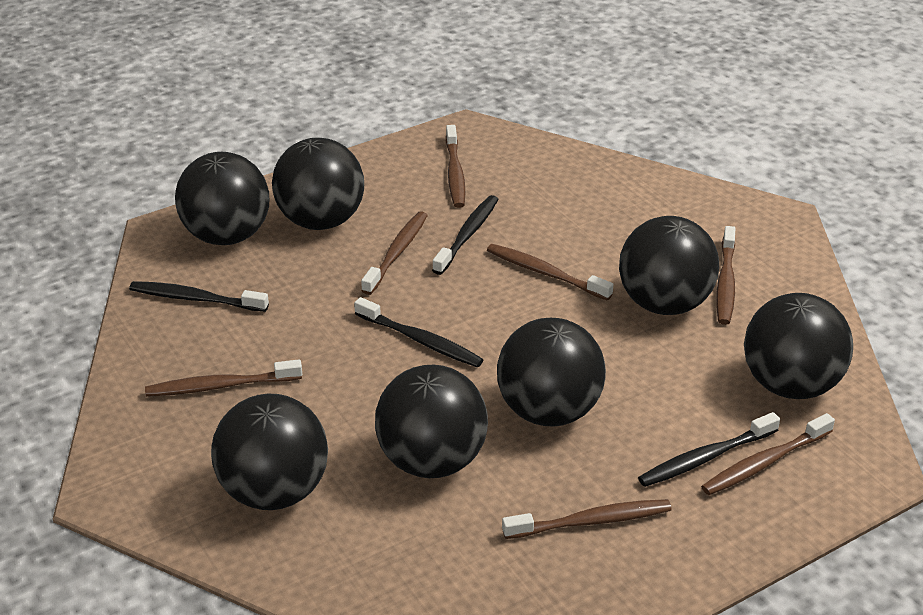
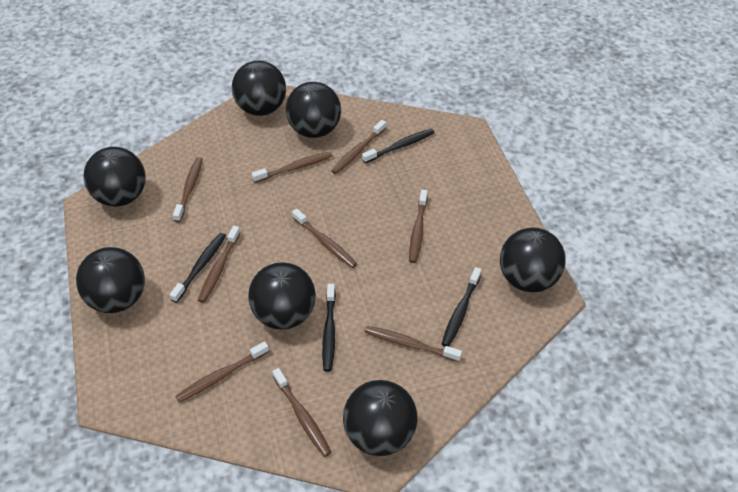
brown toothbrush: [145,359,302,397] [361,211,428,295] [446,125,465,208] [487,244,613,300] [502,499,672,539] [701,413,835,495] [716,226,735,325] = 7 -> [173,157,203,222] [175,341,269,402] [198,226,240,303] [252,152,332,183] [272,368,331,457] [292,209,357,268] [331,120,386,174] [365,326,462,362] [409,190,428,263] = 9

